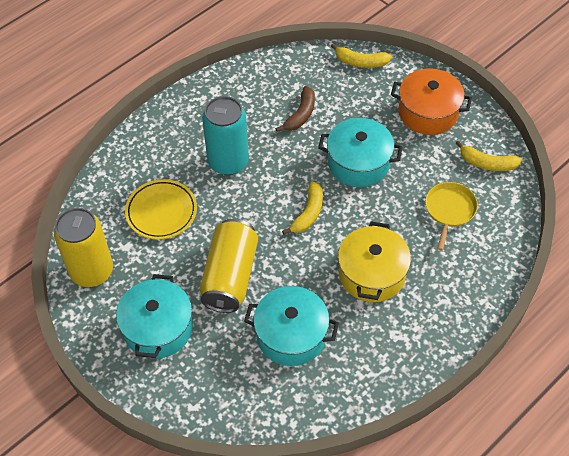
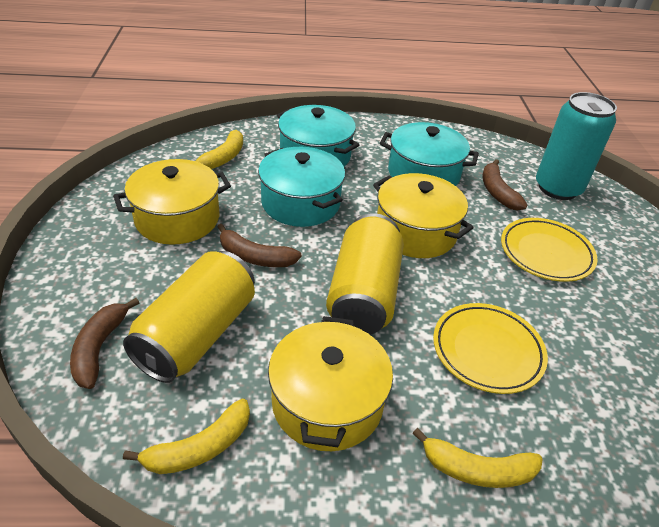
brown banana: [275,86,315,132] = 1 -> [70,298,139,389] [218,224,302,267] [483,159,527,211] = 3
orange pot: [391,68,472,135] = 1 -> none = 0
yellow pan: [425,182,478,251] = 1 -> none = 0
yellow plate: [125,179,197,239] = 1 -> [433,303,548,394] [501,218,598,282] = 2
yellow pot: [338,221,411,302] = 1 -> [113,159,231,245] [268,316,393,451] [373,173,474,258] = 3

